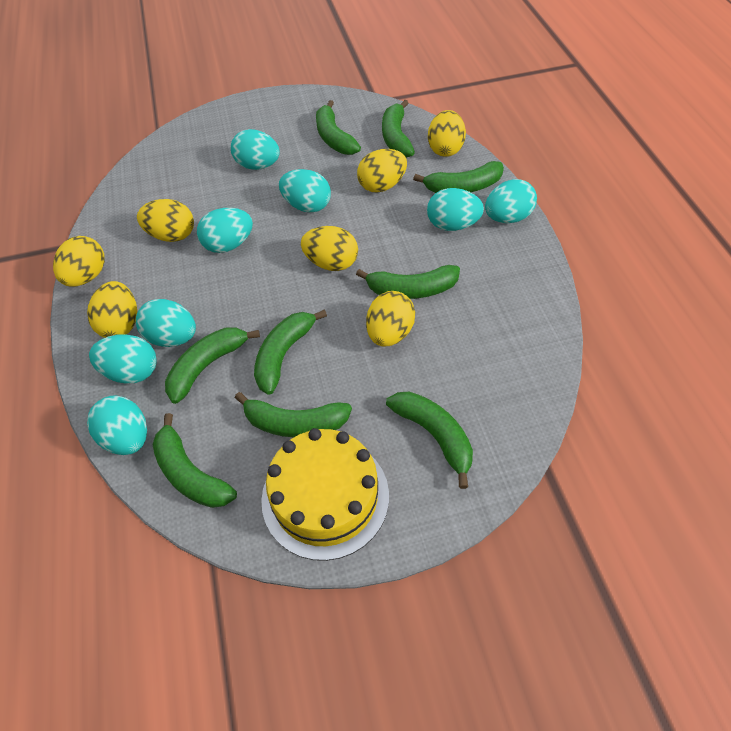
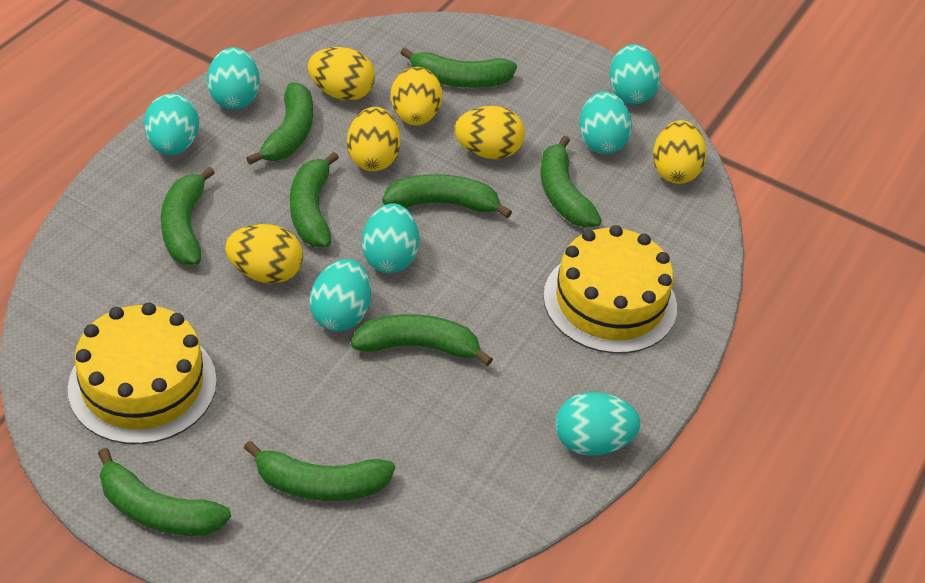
turquoise egg: [87,395,147,455] [89,334,157,384] [136,299,196,347] [197,208,253,253] [231,129,280,170] [279,169,331,212] [427,188,484,231] [485,179,537,223] = 8 -> [144,94,199,155] [207,47,259,109] [309,259,371,332] [362,203,419,273] [555,392,641,456] [579,91,632,154] [609,44,660,104] = 7
yellow cake: [261,428,389,561] = 1 -> [68,302,217,444] [543,225,677,354] = 2
yellow egg: [53,236,105,287] [87,281,137,338] [137,199,194,242] [301,226,358,271] [357,149,407,193] [366,291,415,347] [428,110,466,157] = 7 -> [225,224,303,283] [308,47,375,101] [347,107,401,171] [391,67,442,126] [454,106,525,159] [653,120,707,184] = 6

